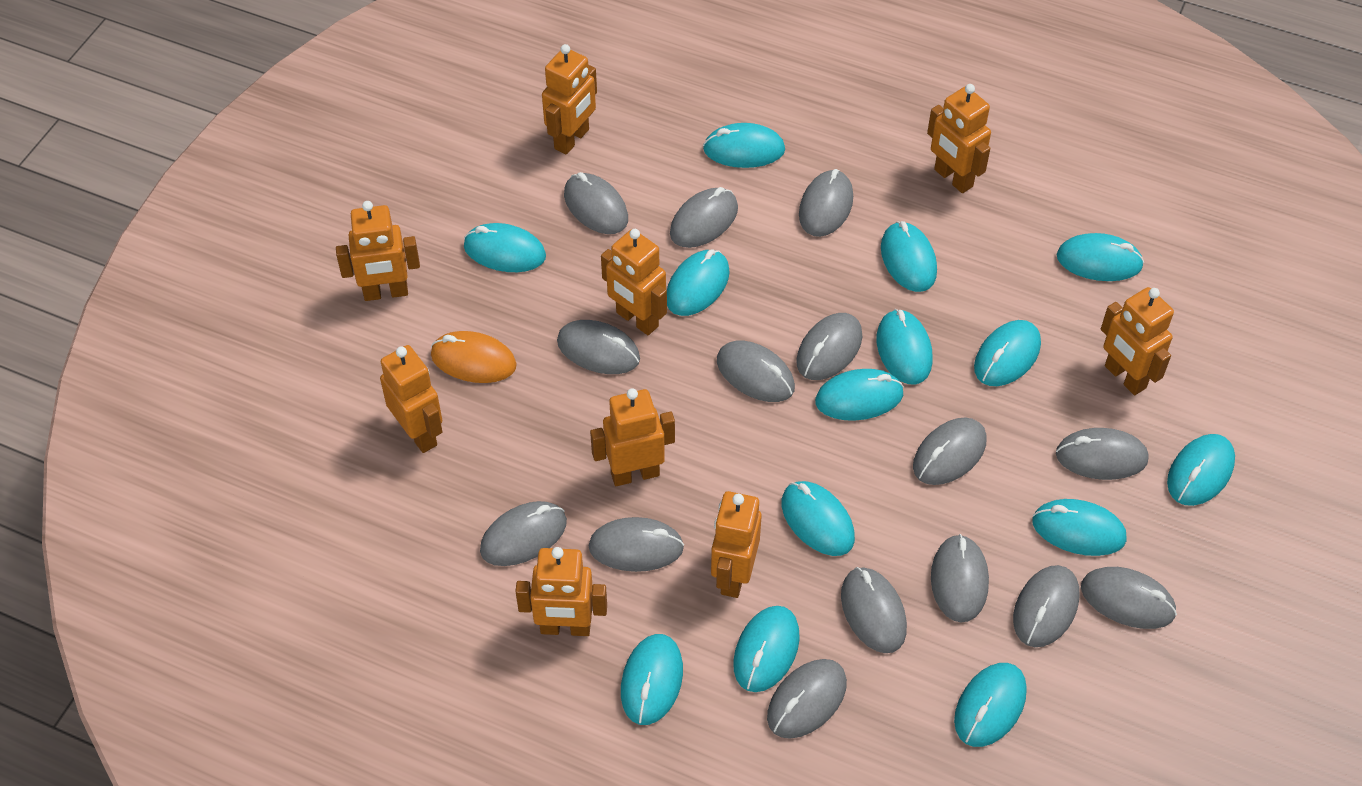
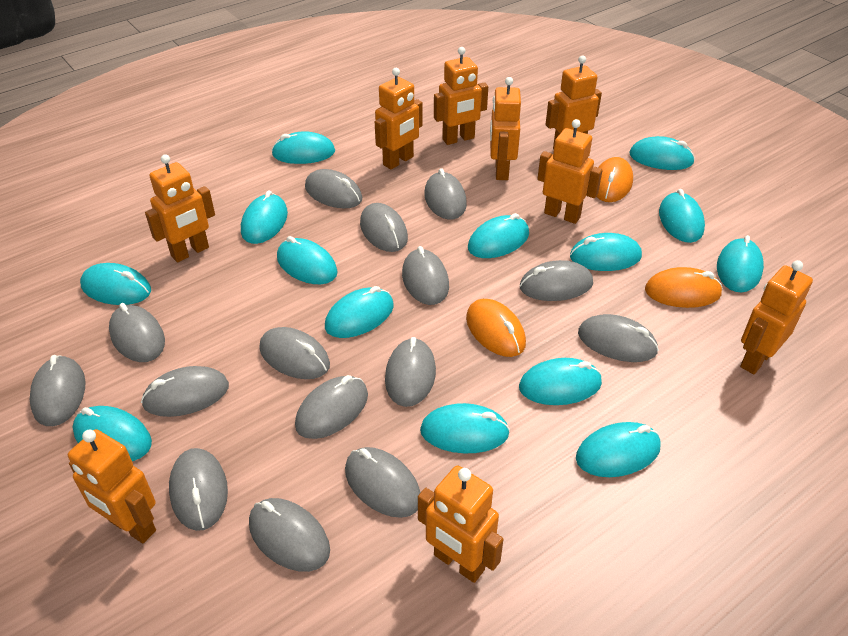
orange mouse: [431,331,517,383] = 1 -> [466,299,526,357] [596,157,633,202] [645,267,723,308] = 3

